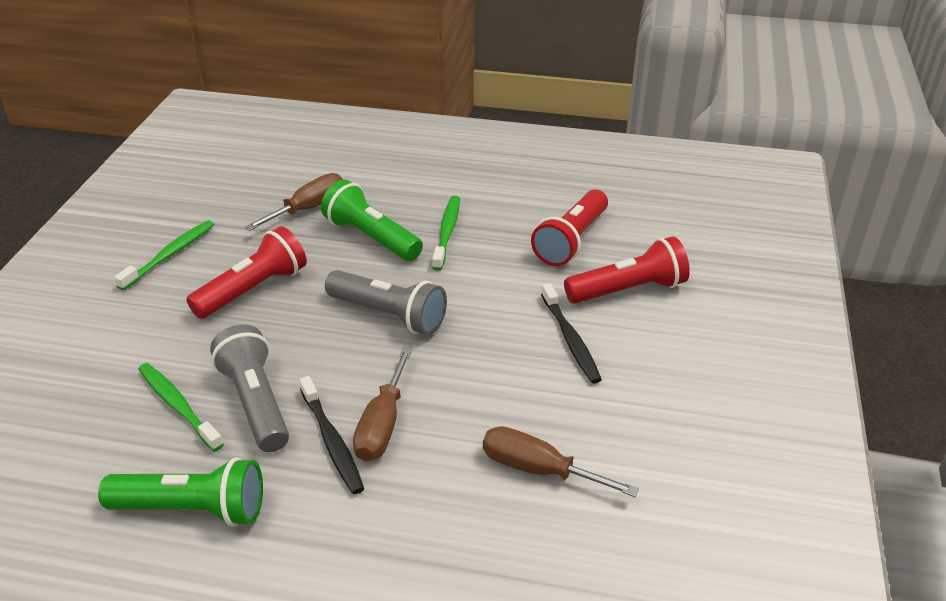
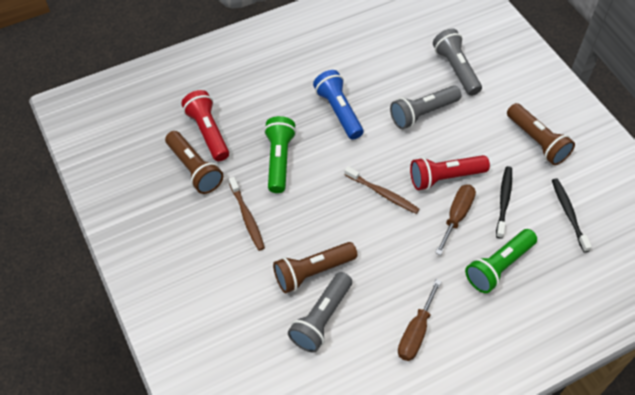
blue flashlight: none = 0 -> [313,70,364,140] = 1
brown flashlight: none = 0 -> [165,131,223,194] [273,242,357,293] [507,103,575,165] = 3
brown screwdriver: [245,173,343,231] [353,348,412,462] [483,426,639,497] = 3 -> [398,279,442,361] [435,184,476,255] = 2
brown toothbrush: none = 0 -> [229,177,265,251] [344,166,420,214] = 2
green toothbrush: [114,220,214,290] [138,363,224,452] [432,196,460,271] = 3 -> none = 0
grey flashlight: [210,324,289,452] [325,270,447,335] = 2 -> [288,272,352,353] [390,85,462,129] [433,29,482,96] = 3
red flashlight: [186,226,307,319] [531,189,608,266] [564,236,690,304] = 3 -> [181,90,229,161] [410,155,490,190] = 2

